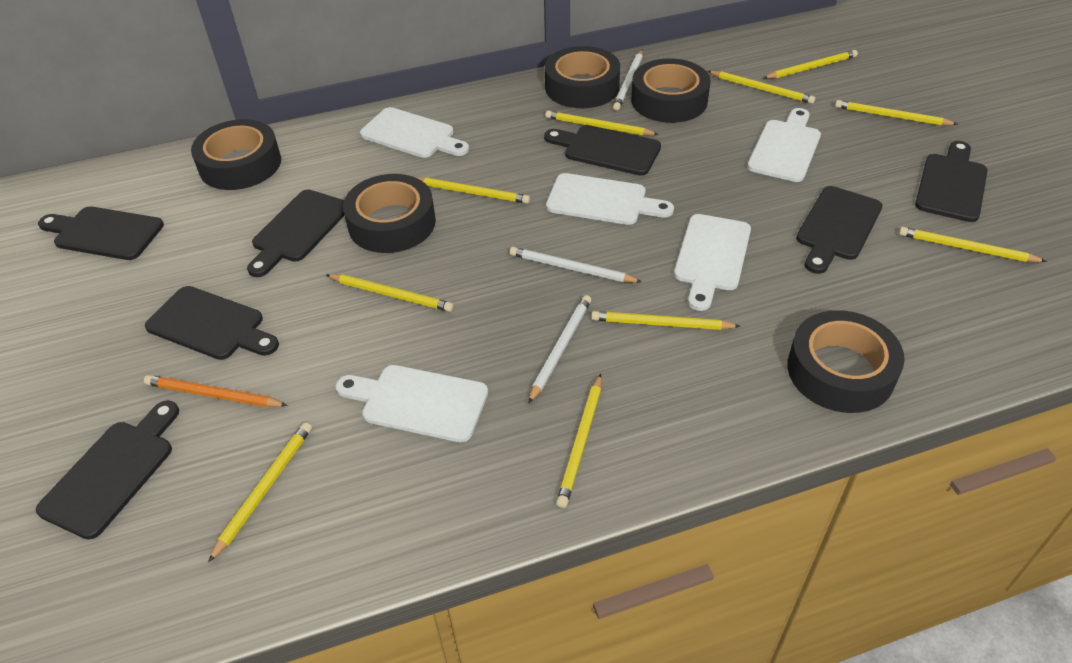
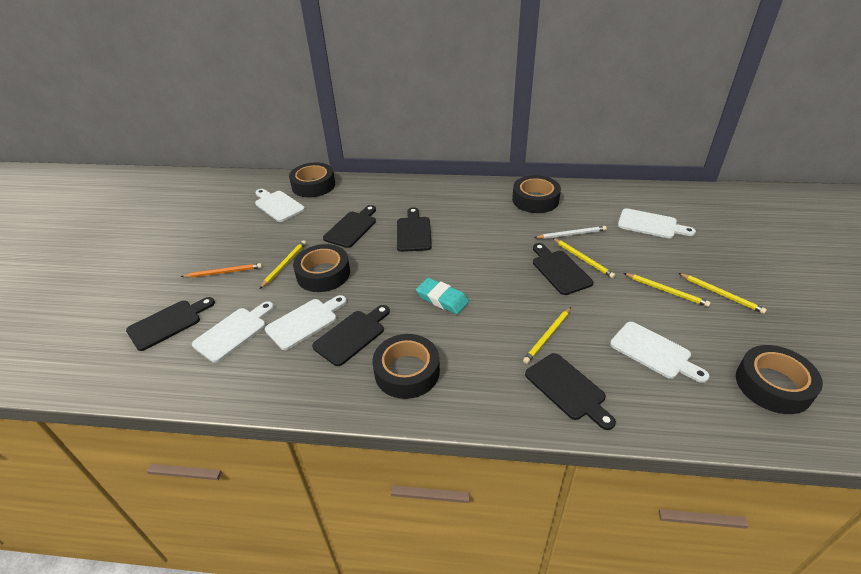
black cutting board: [36,401,179,540] [38,206,164,260] [145,286,279,360] [247,189,345,277] [544,125,661,175] [796,186,882,274] [915,141,988,222] = 7 -> [126,297,215,351] [312,305,390,366] [323,205,376,248] [397,207,432,252] [525,353,616,430] [533,243,593,295] = 6
turquoise eraser: none = 0 -> [416,278,469,314] = 1
white pencil: [510,247,642,283] [528,295,591,404] [613,50,643,111] = 3 -> [534,226,607,239] = 1
yellow pencil: [208,422,312,563] [326,274,453,312] [417,177,530,204] [545,110,659,136] [556,374,602,508] [591,311,741,330] [708,71,815,104] [764,50,858,79] [835,100,958,125] [899,227,1047,262] = 10 -> [260,240,306,289] [523,307,571,364] [553,238,615,278] [624,273,711,307] [678,273,767,314] = 5

